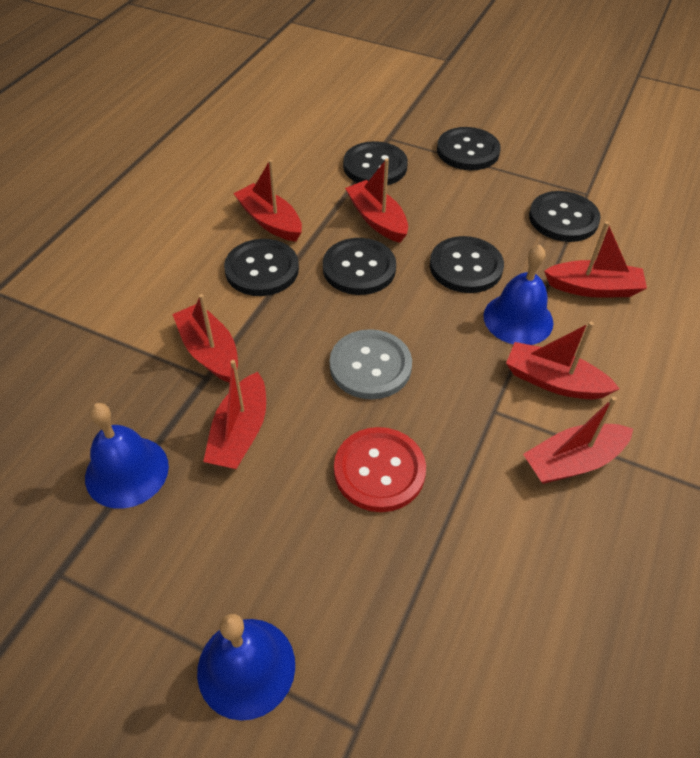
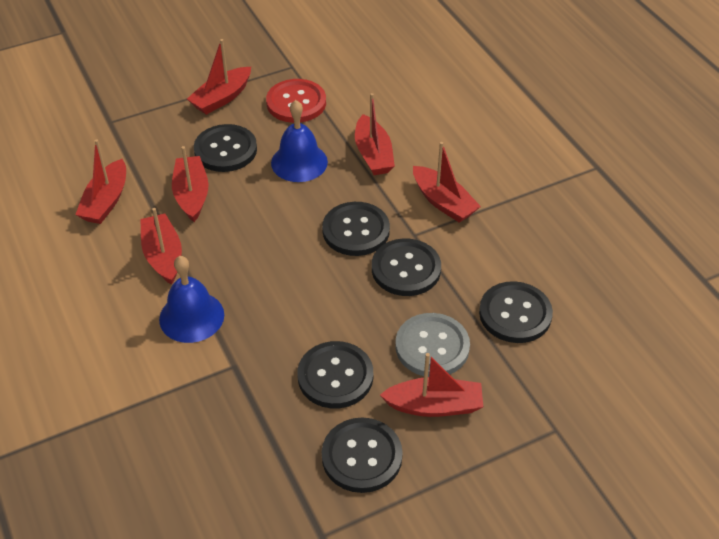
blue bell: [85,403,169,509] [197,614,295,721] [484,245,554,345] = 3 -> [159,256,224,343] [271,100,328,182] = 2

